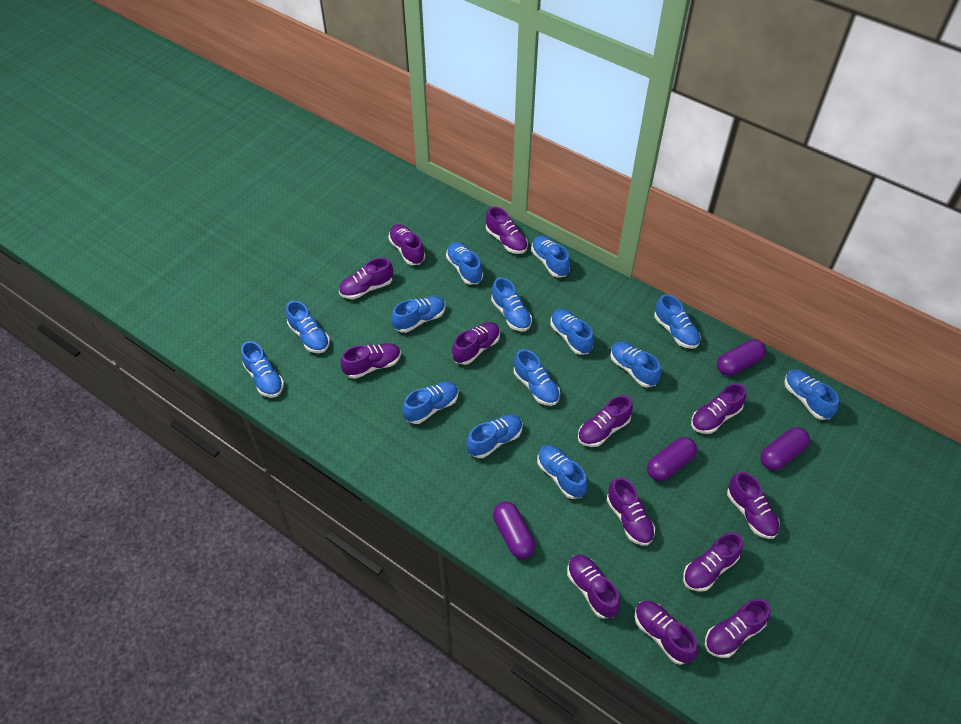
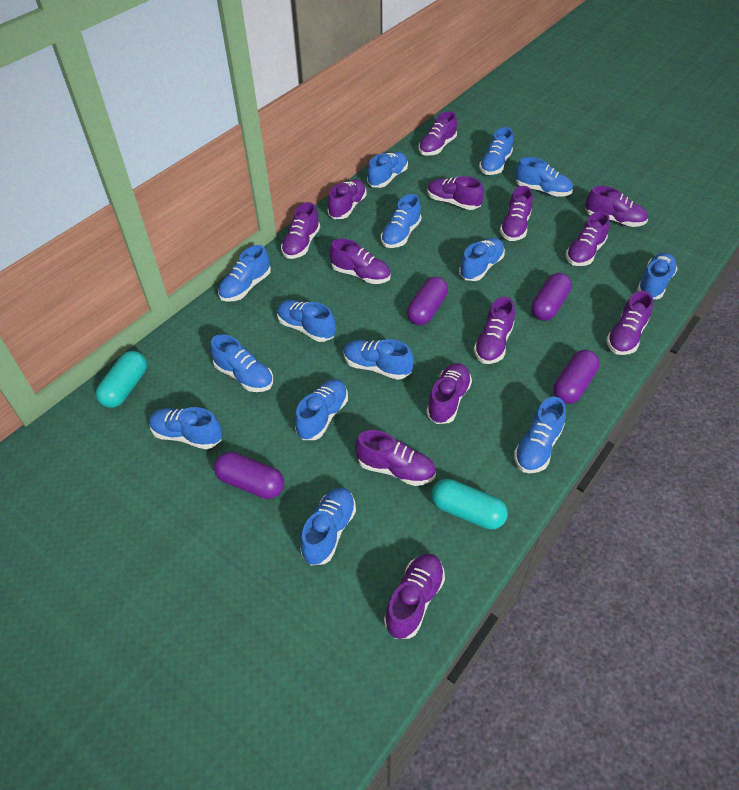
turquoise capsule: none = 0 -> [96,351,147,408] [431,479,508,530] = 2

